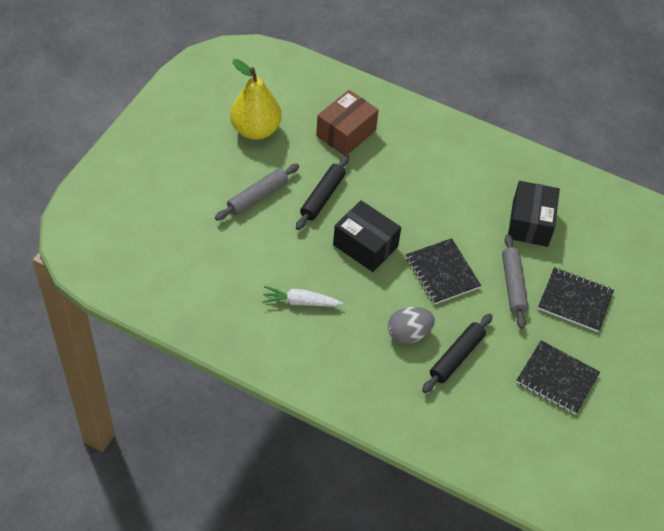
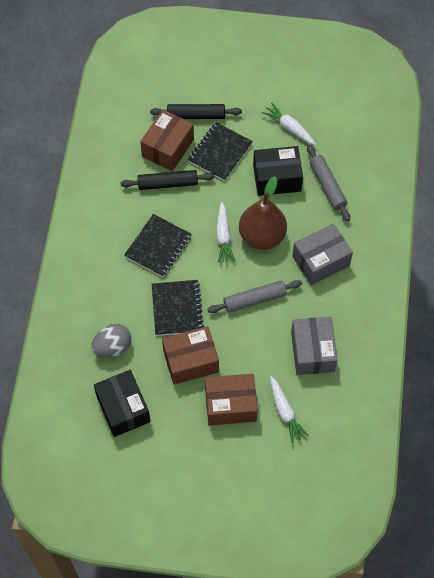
brown box: [316,90,379,156] = 1 -> [140,110,194,171] [162,326,219,385] [205,374,258,426] = 3
brown pear: none = 0 -> [239,176,287,250] = 1
grey box: none = 0 -> [291,317,338,375] [292,224,353,285] = 2
white carrot: [262,286,343,307] = 1 -> [216,202,235,263] [262,103,316,145] [270,376,309,443] = 3
yellow pear: [230,59,281,140] = 1 -> none = 0

